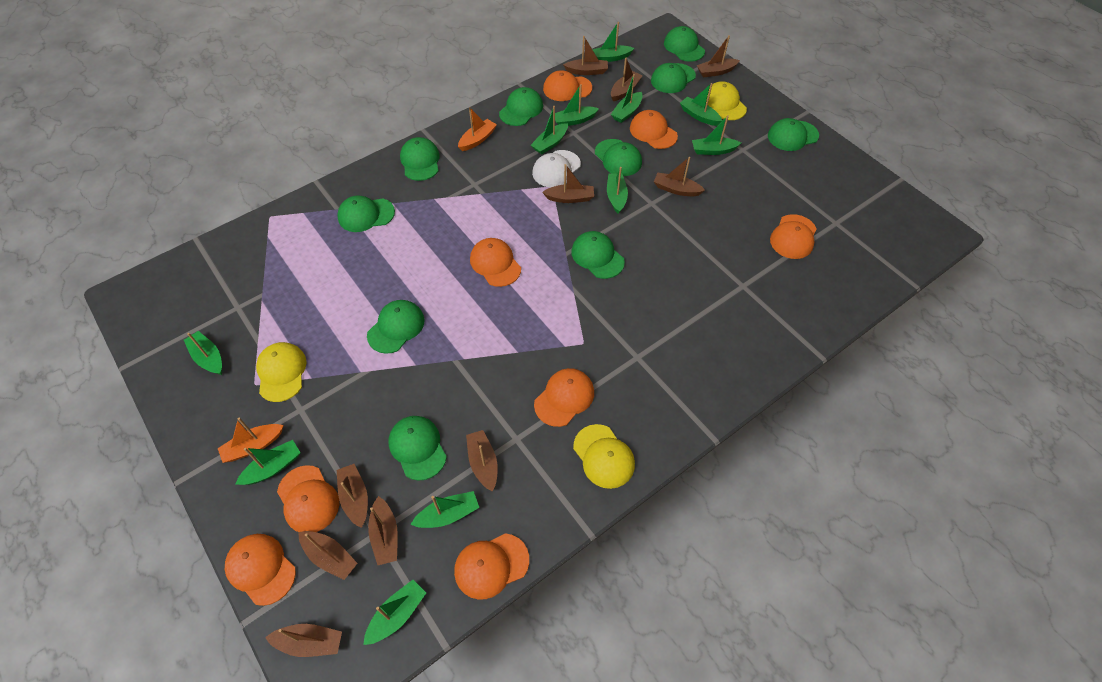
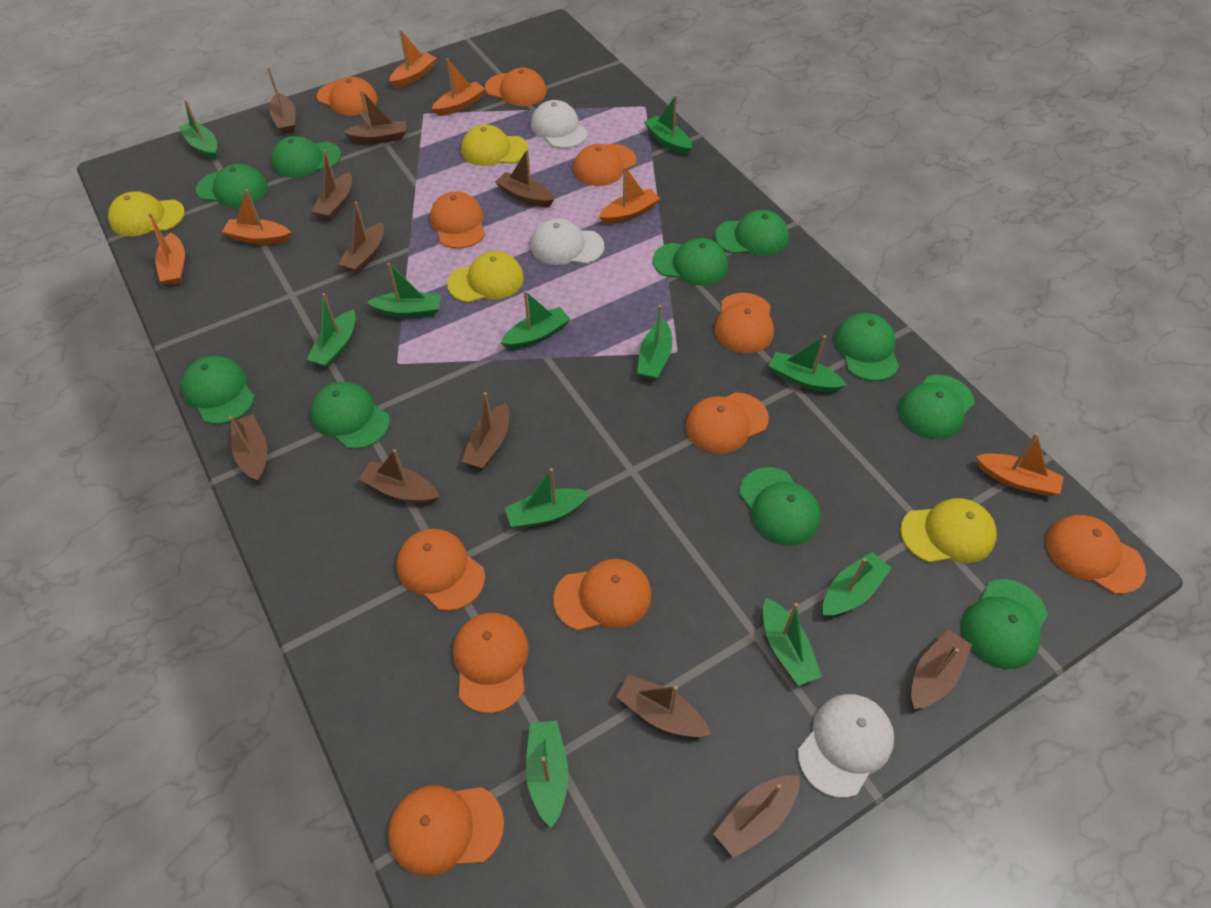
brown boat: [265,624,342,657] [298,531,357,580] [337,464,368,528] [368,496,398,565] [466,430,498,491] [542,164,594,203] [563,36,608,75] [611,58,642,101] [654,157,705,196] [697,35,740,77] = 10 -> [229,415,267,482] [267,67,295,134] [312,150,352,220] [339,202,384,273] [343,90,406,144] [359,449,439,504] [462,392,509,469] [495,149,554,207] [616,674,711,737] [714,775,800,858] [911,629,972,709] = 11
orange boat: [217,418,284,463] [458,107,497,151] = 2 -> [148,213,185,285] [222,189,291,245] [390,30,437,88] [432,58,485,116] [599,166,661,224] [976,433,1064,496] = 6
orange cap: [225,534,296,606] [277,465,339,532] [454,533,529,600] [470,238,521,287] [534,368,594,427] [543,70,592,101] [630,110,678,149] [770,214,817,259] = 8 -> [317,77,378,116] [388,785,504,876] [397,529,485,611] [430,191,485,249] [453,613,529,713] [485,68,547,106] [553,559,652,631] [573,144,637,186] [686,392,769,454] [714,293,774,353] [1046,515,1146,594] = 11
white cap: [532,150,581,187] = 1 -> [530,218,604,265] [531,100,588,149] [798,694,894,798] = 3
yellow cap: [256,342,307,402] [573,424,635,489] [706,81,747,120] = 3 -> [108,191,185,236] [447,251,524,303] [461,124,529,166] [900,498,997,563] = 4

